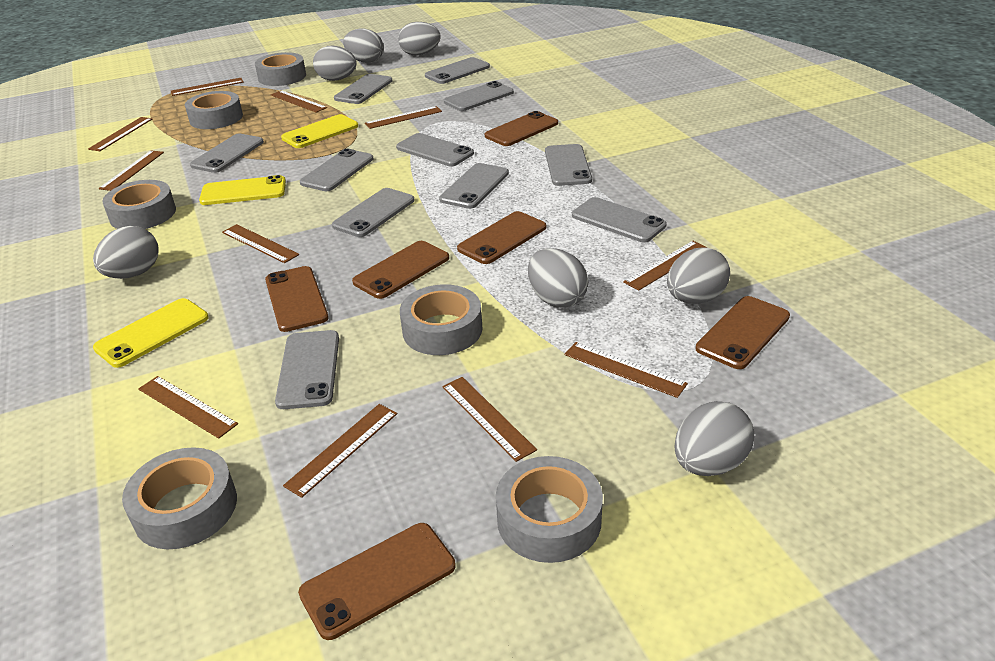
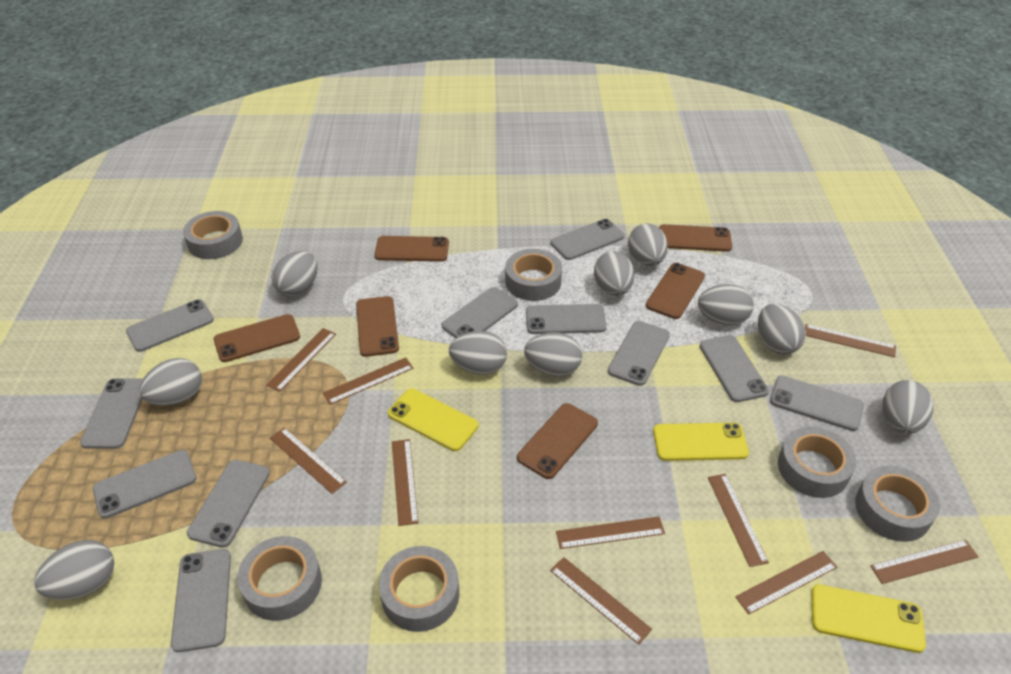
brown ruler: [88,117,152,151] [99,150,164,191] [138,376,238,439] [171,78,244,96] [222,224,299,263] [271,90,327,113] [283,404,397,498] [365,106,442,129] [442,377,537,462] [564,342,688,398] [623,241,708,291] = 11 -> [266,328,336,392] [270,427,347,494] [323,357,414,405] [392,439,419,526] [550,557,652,645] [556,517,665,549] [708,474,769,567] [735,551,837,615] [805,324,896,357] [870,540,979,584] = 10
grey egg: [93,226,159,279] [313,46,357,81] [343,28,384,63] [398,22,440,56] [528,248,589,308] [667,247,730,304] [674,401,754,476] = 7 -> [34,540,114,600] [139,358,202,406] [271,251,317,297] [449,331,507,375] [524,332,582,376] [594,251,634,296] [628,224,668,266] [698,284,754,325] [758,304,806,355] [883,380,933,434] = 10

